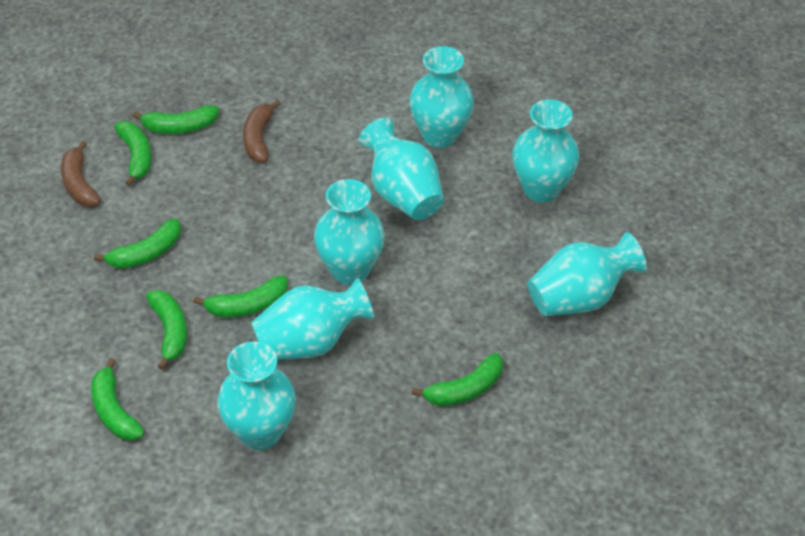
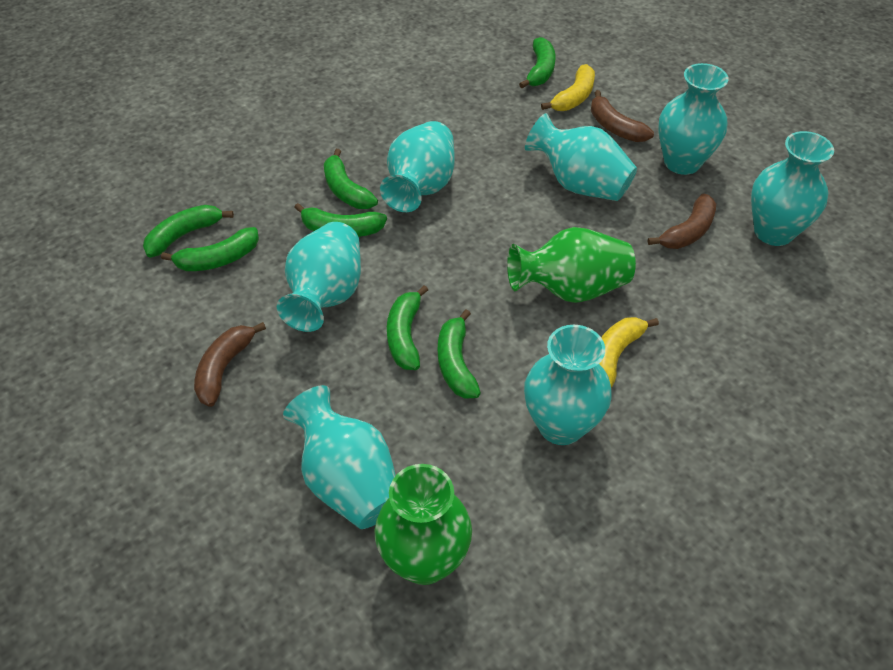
brown banana: [61,140,101,207] [243,99,281,163] = 2 -> [194,322,266,407] [591,90,654,142] [648,194,716,249] = 3
green vase: none = 0 -> [374,464,472,585] [507,227,636,303] = 2
yellow banana: none = 0 -> [541,64,595,111] [599,317,659,388] = 2

